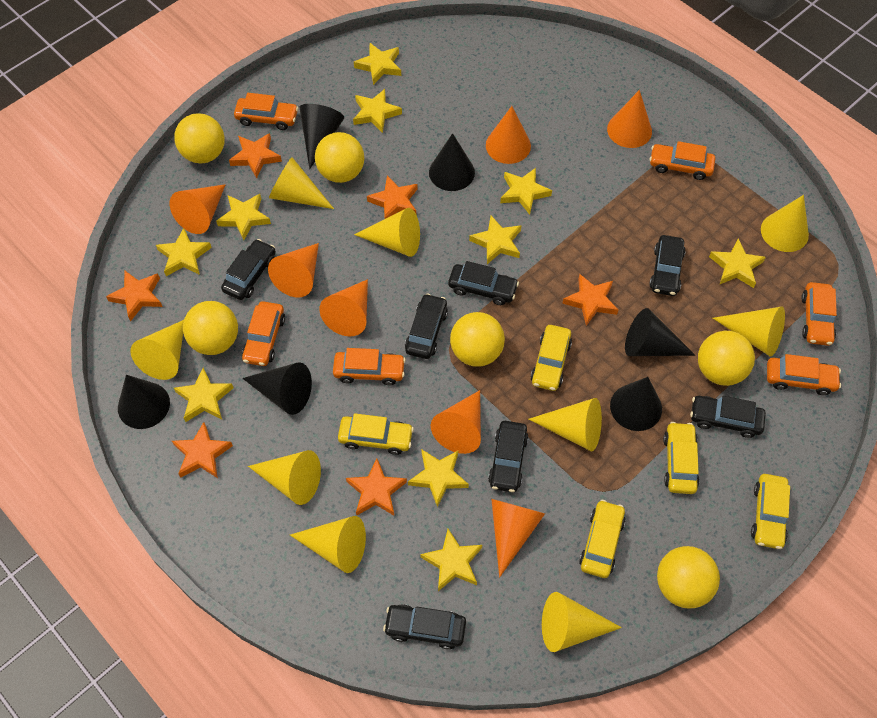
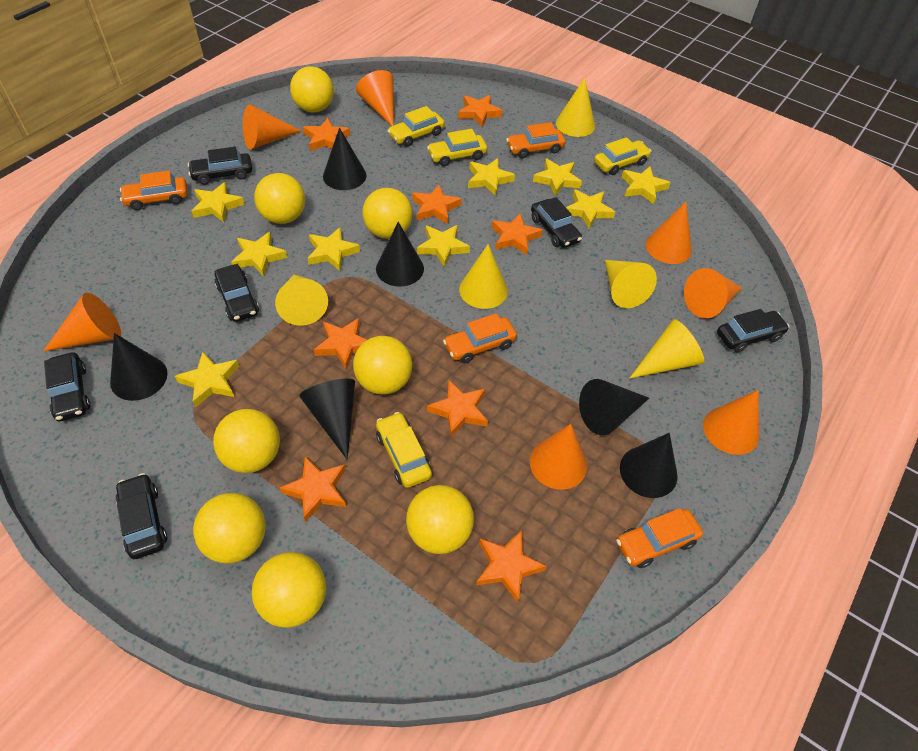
black car: [221,239,276,300] [383,604,466,650] [405,293,448,359] [448,261,519,305] [488,421,529,492] [649,235,686,296] [690,396,766,438] = 7 -> [44,352,90,421] [116,473,167,559] [188,147,252,185] [214,264,259,322] [531,197,582,248] [717,309,789,352] = 6
orange car: [234,93,298,130] [242,301,285,366] [333,348,406,385] [650,141,715,180] [767,354,841,395] [801,282,837,346] = 6 -> [120,171,188,210] [443,313,517,363] [506,122,565,158] [616,508,703,568] = 4
orange star: [106,271,162,321] [172,422,233,478] [229,133,282,178] [346,459,407,516] [367,176,418,219] [562,274,618,326] = 6 -> [280,456,346,522] [303,118,350,151] [314,318,367,370] [412,184,462,224] [427,380,488,437] [458,95,503,127] [476,530,547,603] [491,213,543,255] = 8
yellow ball: [174,113,225,164] [183,301,238,355] [315,132,364,183] [450,312,505,367] [657,546,720,609] [698,331,755,386] = 6 -> [193,493,266,564] [213,409,280,473] [252,552,326,628] [254,173,305,224] [290,66,334,113] [353,336,412,395] [362,188,413,239] [406,485,474,554] = 8
yellow car: [338,413,414,455] [531,325,572,391] [579,500,626,578] [663,422,700,494] [751,474,790,549] = 5 -> [376,412,432,488] [387,106,445,147] [427,129,487,166] [594,137,651,175] = 4
yellow cone: [130,320,184,380] [248,450,321,505] [269,157,334,209] [290,516,366,573] [354,208,420,257] [529,398,602,451] [542,592,622,652] [713,307,785,357] [761,195,809,252] = 9 -> [275,274,328,326] [459,244,508,309] [556,78,595,137] [605,260,657,308] [629,319,704,379] = 5
yellow star: [156,228,212,276] [174,368,233,422] [216,194,271,240] [353,89,402,133] [354,43,401,85] [408,449,469,507] [420,529,482,591] [469,216,522,264] [500,168,552,215] [709,239,766,288] = 10 -> [175,351,239,408] [192,182,245,222] [231,232,287,276] [307,227,360,271] [417,225,470,267] [468,158,515,196] [533,159,582,196] [566,189,615,229] [622,167,671,204] = 9

